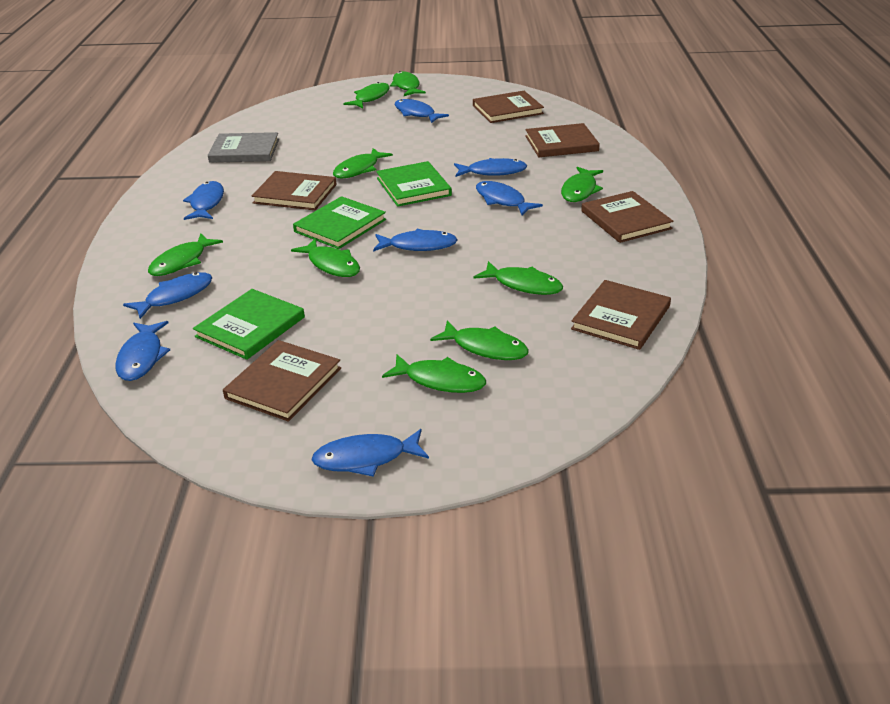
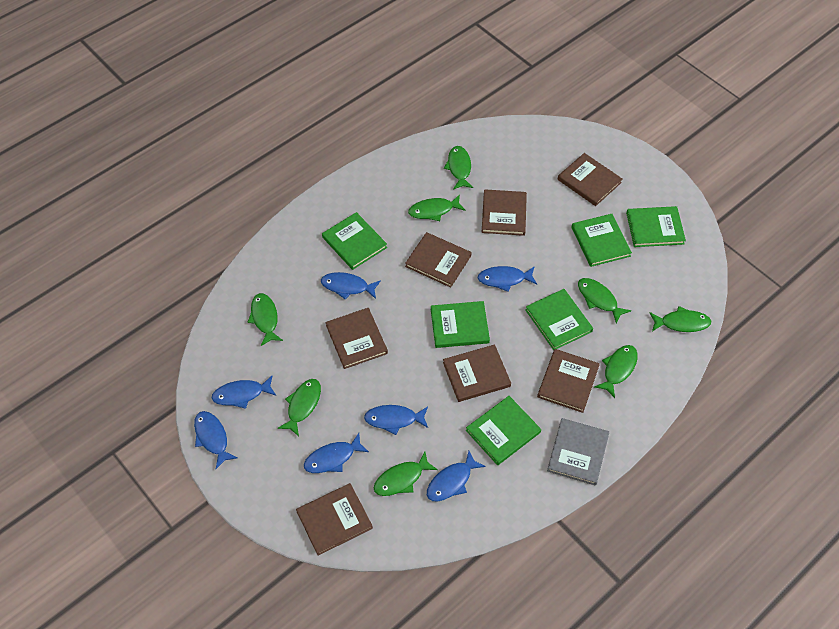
blue fish: [115,321,170,381] [123,272,212,319] [183,181,224,220] [312,429,429,477] [373,229,458,252] [395,99,449,123] [454,158,528,177] [476,181,543,215] = 8 -> [194,411,238,469] [212,376,276,409] [304,433,369,473] [321,272,381,300] [364,405,428,435] [427,451,486,501] [477,266,537,292] = 7
brown book: [223,340,341,422] [252,171,337,210] [473,91,544,123] [525,123,600,157] [571,280,671,350] [581,191,673,243] = 6 -> [296,483,373,556] [325,308,388,369] [405,232,472,288] [443,344,511,402] [482,189,527,236] [537,349,600,413] [557,153,622,206] = 7
green book: [193,289,305,360] [293,196,386,249] [376,161,452,207] = 3 -> [322,212,387,270] [431,301,490,348] [466,396,541,465] [525,289,593,350] [571,214,632,267] [626,206,686,247] = 6
green fish: [148,233,223,276] [291,238,360,277] [333,148,393,179] [343,82,390,108] [382,355,486,393] [390,71,426,96] [430,320,529,360] [474,261,563,295] [561,167,603,202] = 9 -> [248,293,283,346] [278,379,321,436] [374,451,438,496] [408,194,465,221] [444,146,473,190] [578,278,631,323] [594,345,638,398] [649,306,711,332] = 8

